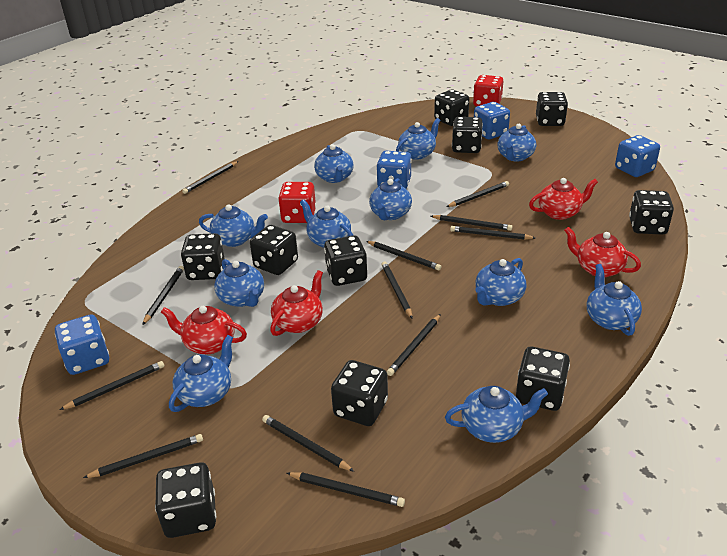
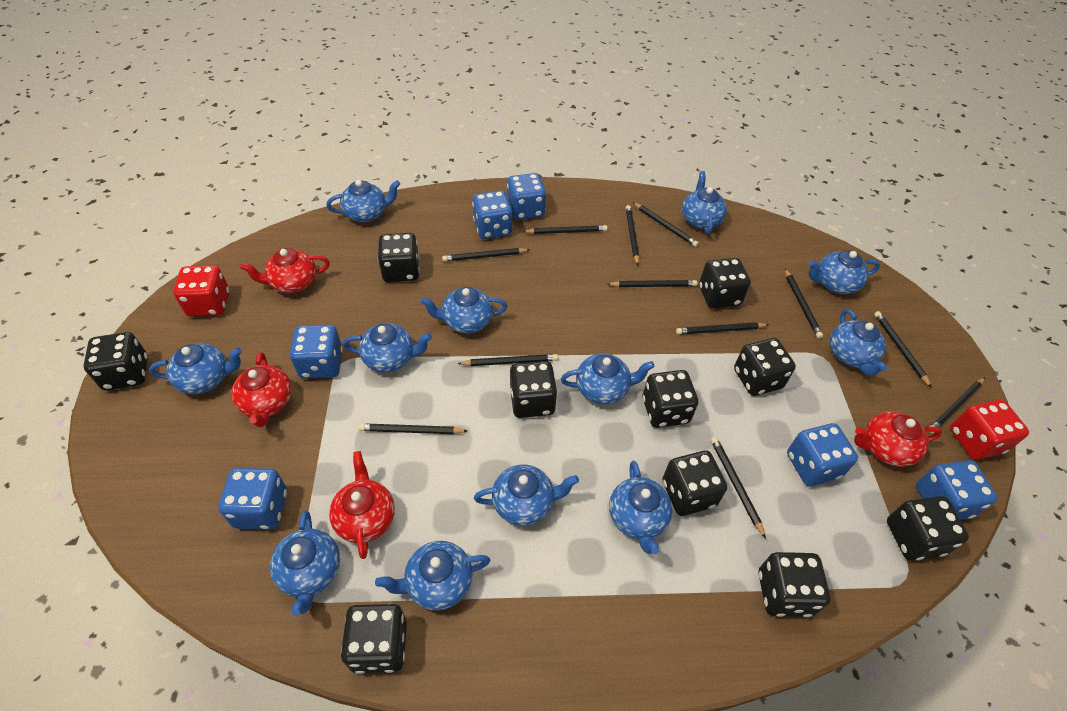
blue dice: [55,315,109,375] [377,151,412,189] [474,102,510,139] [615,135,660,177] = 4 -> [218,468,287,529] [290,325,343,379] [472,190,512,239] [507,173,546,220] [787,423,858,486] [916,460,997,520] = 6
blue teapot: [169,335,233,412] [199,204,268,247] [214,259,264,307] [300,199,353,248] [314,144,354,183] [369,178,412,220] [396,118,441,160] [445,386,548,443] [475,258,526,306] [498,124,536,162] [586,264,642,336] = 11 -> [149,343,242,394] [270,511,340,616] [326,180,400,222] [343,323,432,372] [375,541,490,610] [420,287,508,333] [474,465,579,526] [561,353,655,404] [609,461,673,554] [682,171,727,234] [809,250,880,294] [830,309,888,376] = 12

